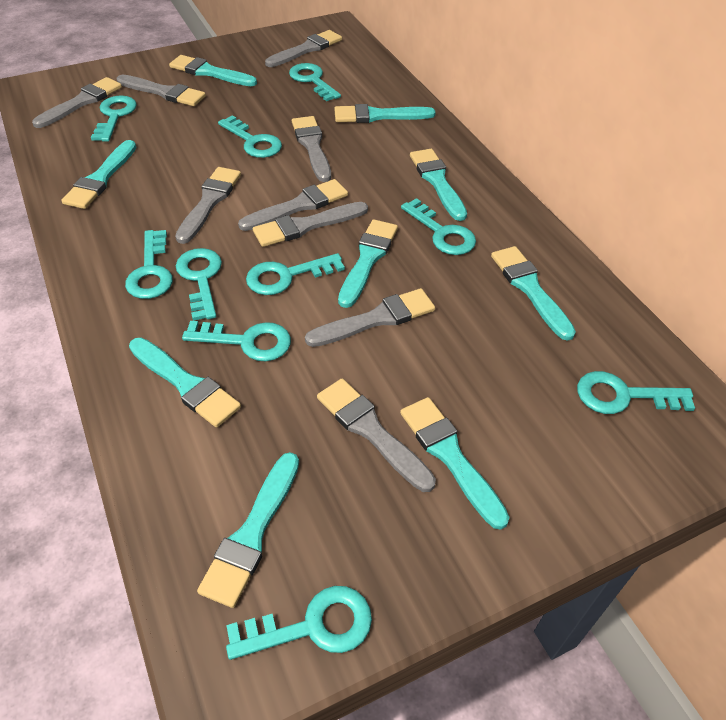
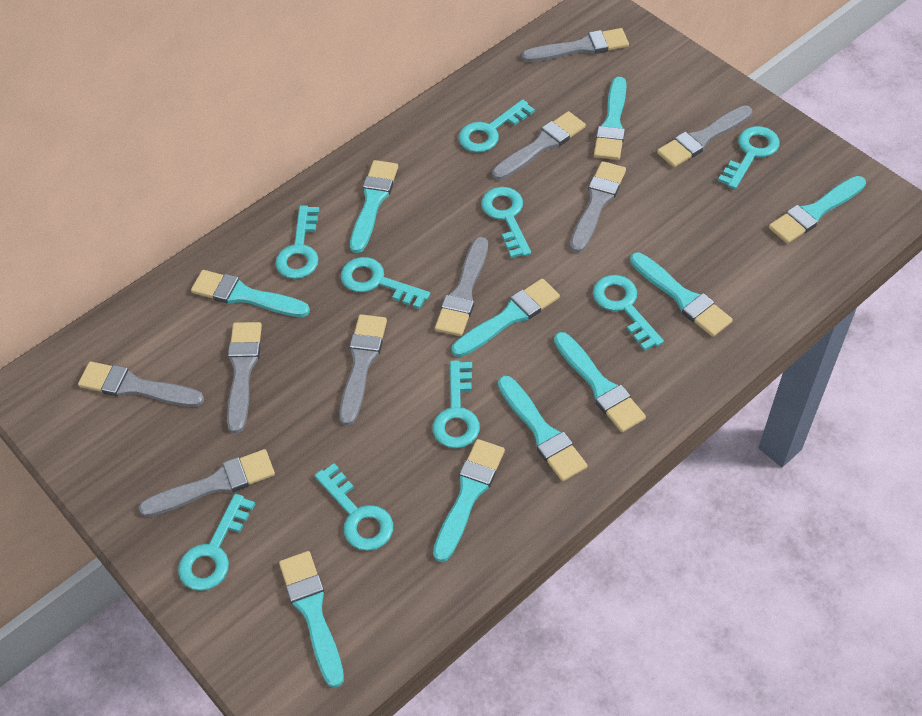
turquoise brush: [61,140,136,209] [129,337,241,427] [169,55,257,86] [197,452,299,608] [334,104,436,123] [338,219,398,308] [400,397,510,530] [410,149,467,221] [491,246,576,341] = 9 -> [191,270,310,317] [279,551,344,688] [350,160,398,253] [433,439,505,562] [452,278,560,357] [498,376,588,481] [554,332,646,432] [594,77,627,160] [630,252,733,337] [769,176,866,244] = 10
turquoise key: [91,95,137,142] [125,230,173,299] [176,248,222,321] [182,321,291,361] [218,115,282,158] [226,586,372,660] [246,253,345,295] [289,63,341,101] [401,198,476,255] [577,371,695,414] = 10 -> [178,494,255,591] [275,205,320,279] [315,463,393,551] [341,257,430,309] [433,360,480,449] [458,99,535,153] [481,187,531,258] [593,275,664,351] [718,126,780,189] = 9

